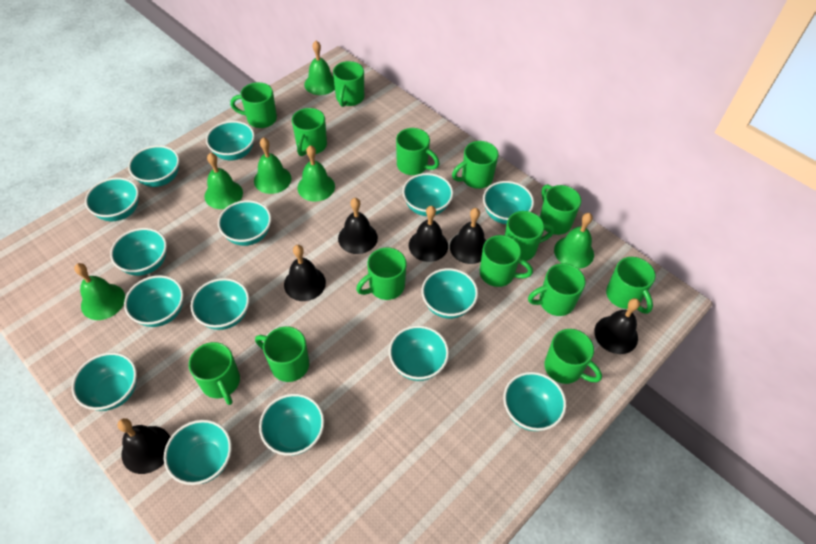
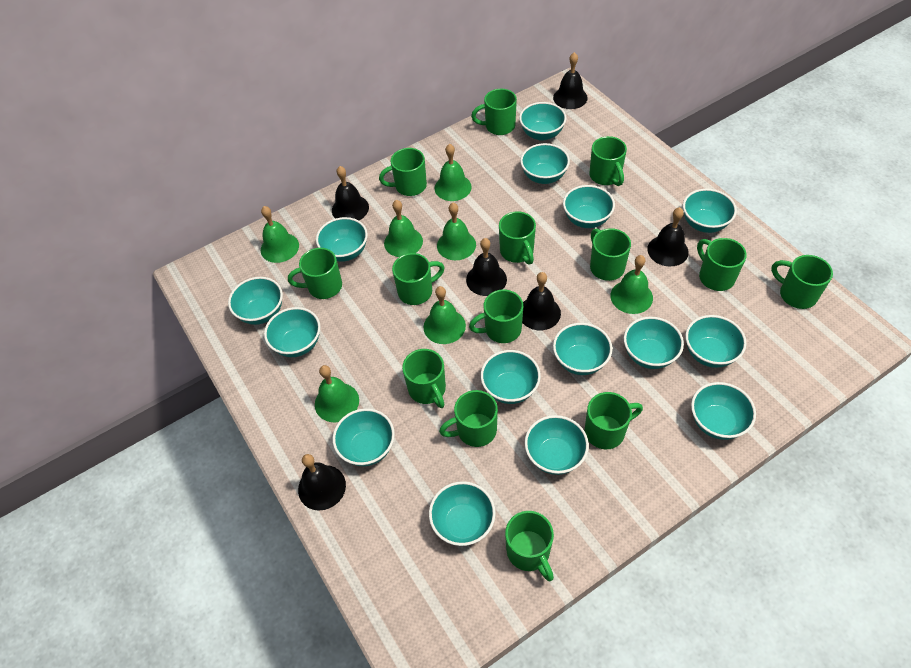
green bell: [74,263,125,320] [204,153,243,209] [254,137,291,194] [297,145,335,202] [304,41,335,95] [554,213,594,269] = 6 -> [261,206,299,263] [315,365,359,422] [384,200,423,257] [423,286,466,344] [435,144,472,201] [437,203,476,260] [610,255,653,314] = 7

